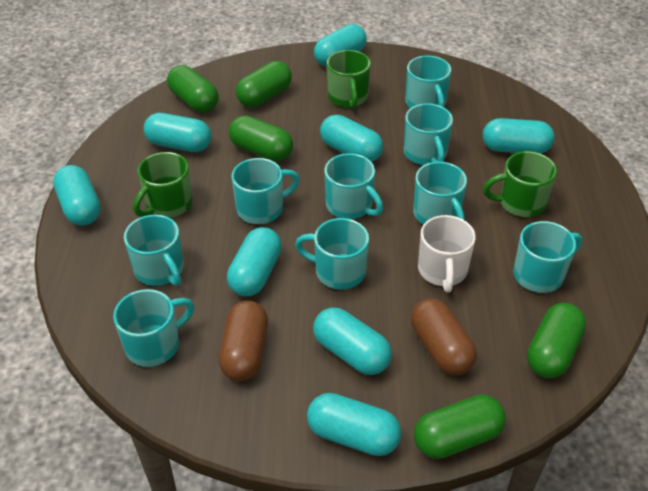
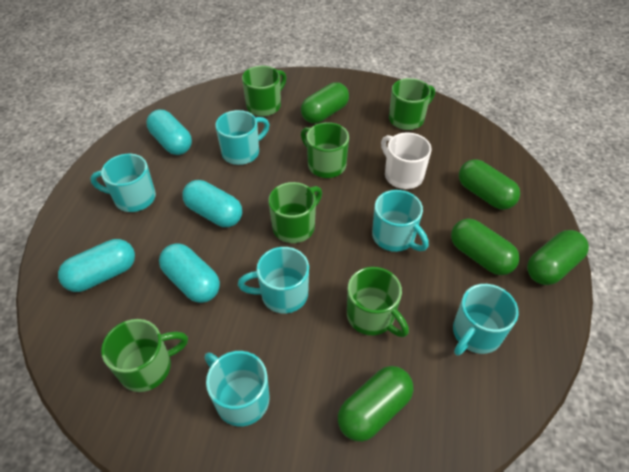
brown capsule: [219,300,268,381] [411,299,477,375] = 2 -> none = 0
green mug: [133,152,193,218] [327,50,371,109] [483,151,557,217] = 3 -> [101,319,188,392] [242,66,286,116] [269,182,322,243] [301,122,349,178] [347,267,409,337] [389,78,435,130] = 6
turquoise capsule: [53,165,101,226] [144,113,212,152] [227,227,282,296] [307,393,401,456] [313,307,392,375] [314,24,367,67] [320,115,383,162] [483,118,555,154] = 8 -> [58,239,135,292] [146,110,192,155] [159,243,220,303] [182,180,242,227] = 4
turquoise mug: [113,289,194,367] [124,215,184,286] [232,158,300,224] [295,218,369,289] [325,153,383,219] [404,103,453,165] [405,56,452,108] [413,162,467,224] [513,221,582,293] = 9 -> [90,154,156,212] [205,351,269,427] [215,110,269,165] [238,247,309,313] [372,190,429,252] [453,284,519,355] = 6

